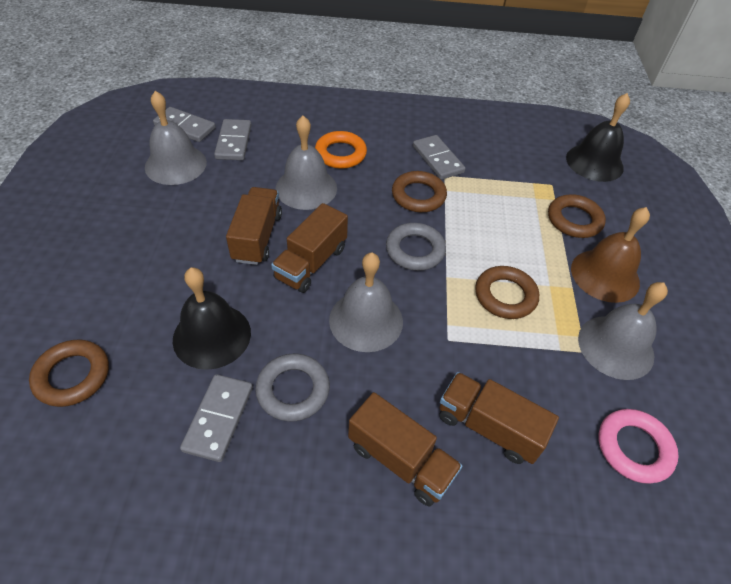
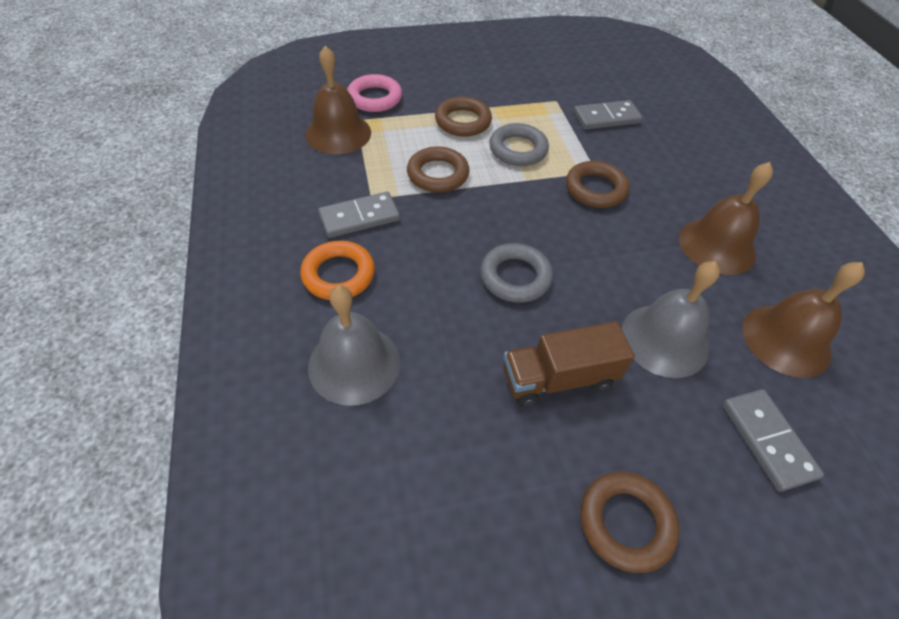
black bell: [173,268,251,370] [566,93,630,182] = 2 -> none = 0
brown bell: [571,207,650,303] = 1 -> [305,46,371,154] [679,162,773,275] [742,262,865,378] = 3
brown truck: [226,187,282,265] [271,203,348,293] [348,392,462,506] [439,372,559,464] = 4 -> [503,321,635,407] = 1
grey bell: [145,91,207,185] [276,116,337,210] [329,253,403,352] [578,282,668,380] = 4 -> [308,285,400,406] [622,261,720,378] = 2
grey domino: [153,107,216,142] [180,374,253,462] [214,119,251,160] [413,135,466,180] = 4 -> [318,192,400,238] [574,100,642,130] [722,389,824,492] = 3

